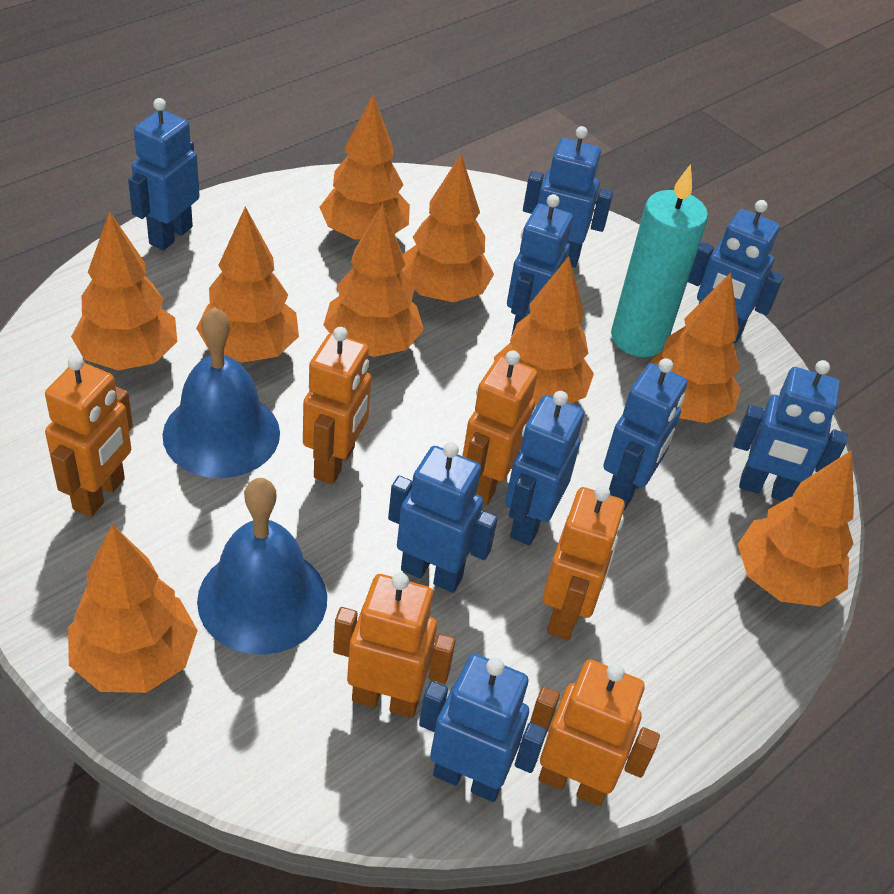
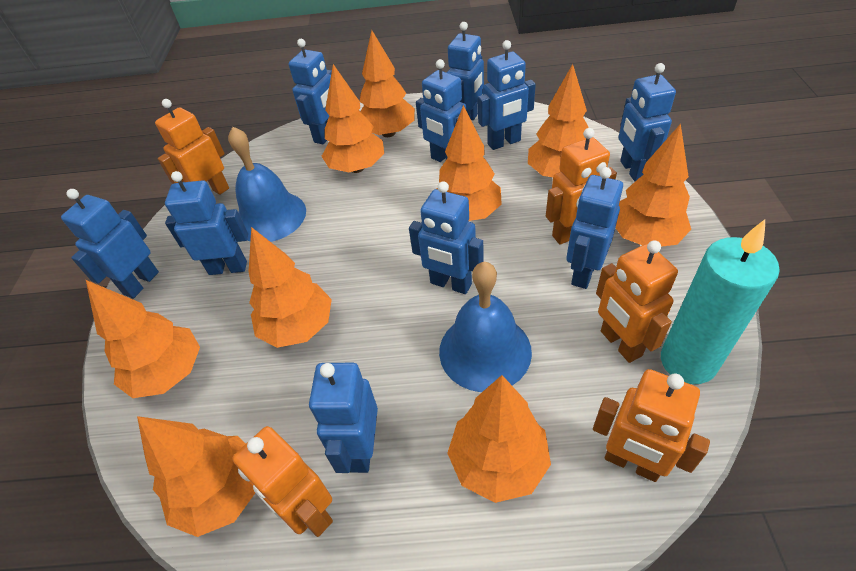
blue robot: [128,98,200,251] [388,442,498,593] [419,654,547,802] [505,391,584,545] [507,194,573,337] [523,126,613,268] [603,358,687,510] [688,200,784,343] [734,360,848,501] = 9 -> [61,189,159,298] [165,171,248,275] [289,39,332,144] [309,363,378,473] [409,181,484,294] [416,59,467,162] [447,22,484,120] [478,40,536,150] [566,167,623,289] [618,63,676,181] = 10
orange robot: [45,355,133,517] [303,327,371,484] [333,572,456,718] [463,351,538,505] [530,659,660,806] [542,485,625,640] = 6 -> [155,99,229,195] [233,426,333,537] [546,128,617,244] [593,369,710,482] [596,240,678,363] = 5

